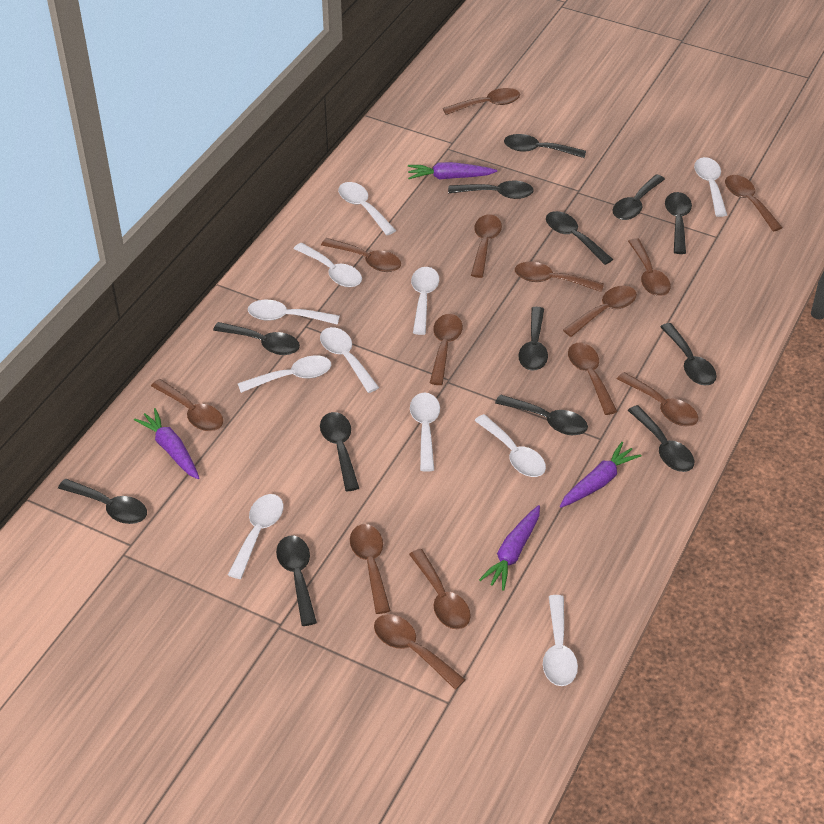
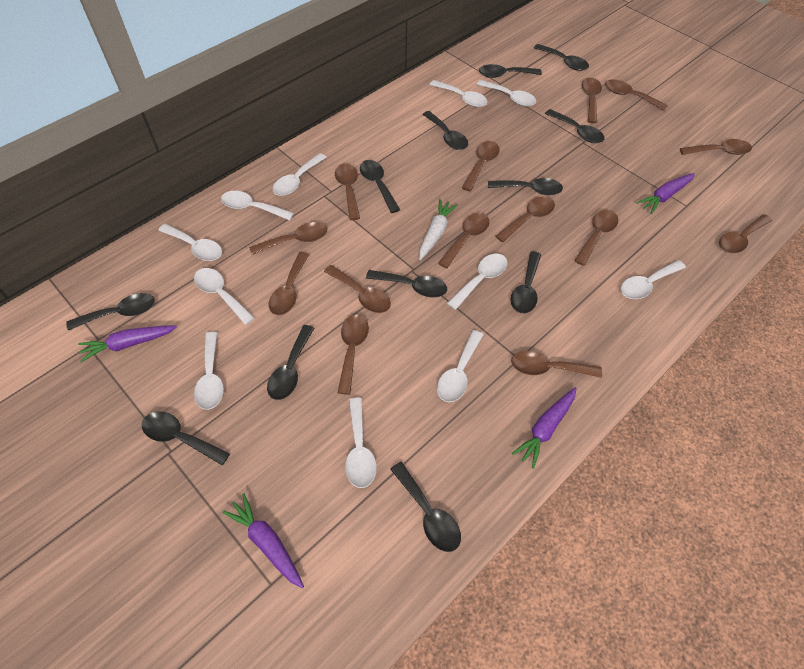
black spoon: [58,479,147,524] [213,322,300,355] [276,536,317,626] [320,412,359,491] [448,181,534,199] [495,394,588,435] [504,134,586,158] [518,307,548,371] [546,211,613,265] [613,174,665,220] [628,405,694,472] [660,323,717,385] [665,192,692,254] = 13 -> [66,293,155,330] [142,411,230,465] [267,325,314,400] [360,160,400,213] [366,270,447,297] [390,462,461,552] [422,111,468,150] [479,64,542,78] [488,178,563,195] [511,251,541,313] [534,44,589,71] [545,109,604,143] = 12
white carrot: none = 0 -> [419,199,458,260] = 1

